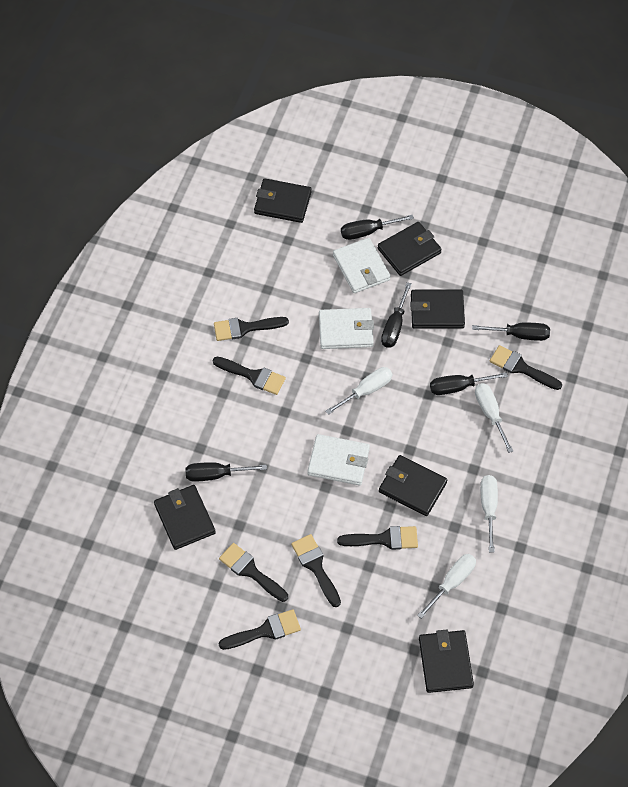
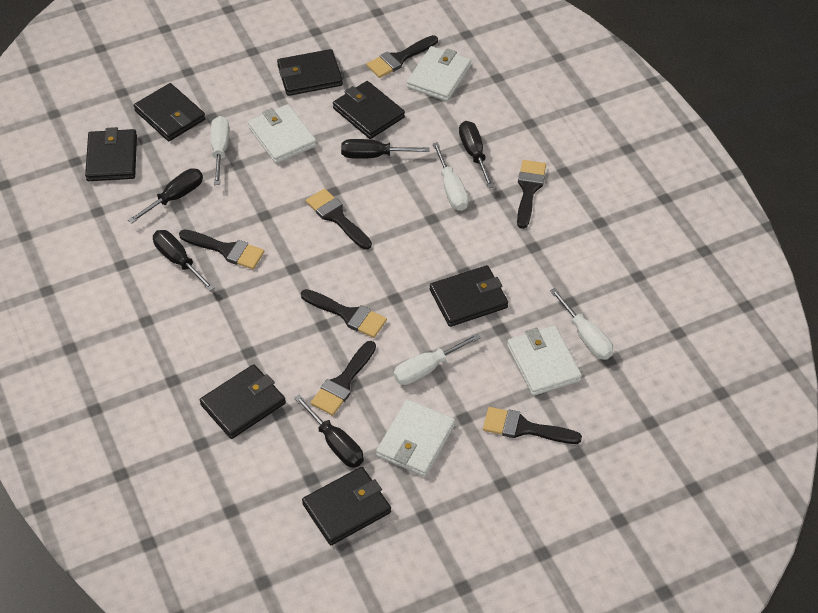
black wallet: [154,485,216,550] [254,178,311,223] [378,222,442,276] [379,455,447,516] [410,290,465,329] [419,629,474,693] = 6 -> [85,127,137,181] [134,83,206,141] [200,364,286,439] [277,49,343,96] [302,467,391,545] [333,81,405,139] [430,265,508,327] = 7
white wallet: [308,434,370,485] [319,308,374,349] [333,238,391,293] = 3 -> [248,104,317,163] [376,399,455,477] [407,46,471,101] [507,325,582,396] = 4

